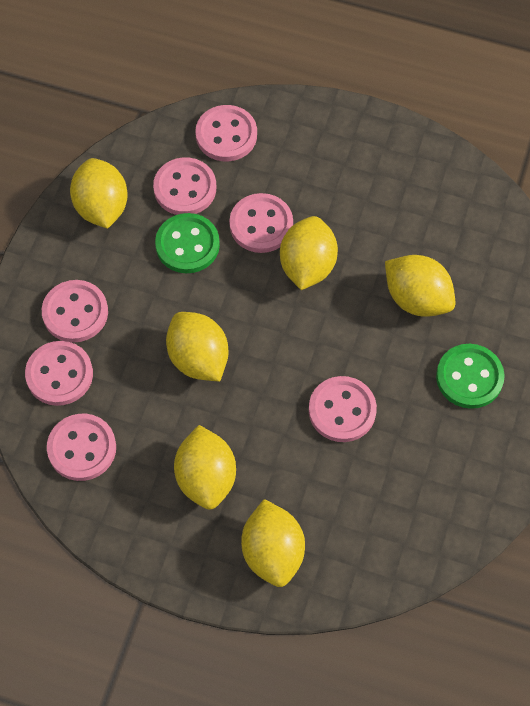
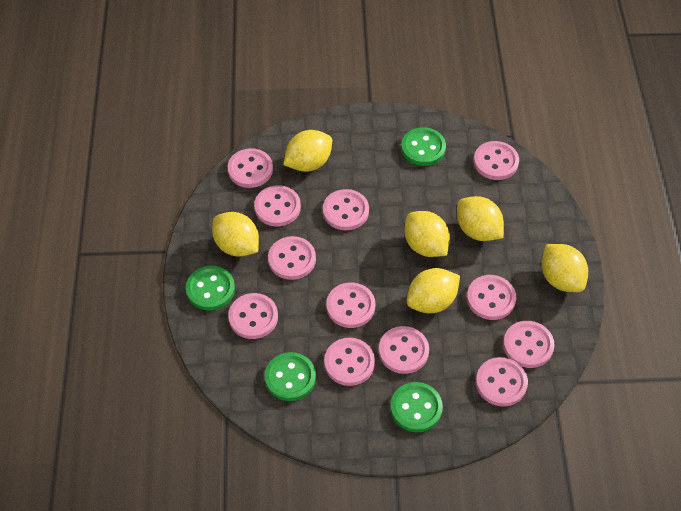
green button: [155,213,220,273] [436,344,505,409] = 2 -> [186,266,235,310] [265,352,316,401] [390,382,443,432] [401,127,446,166] = 4
pink button: [25,341,93,406] [42,280,108,343] [47,414,116,481] [153,157,216,215] [195,105,257,161] [229,193,293,253] [309,376,377,442] = 7 -> [228,148,273,188] [228,293,278,339] [254,185,301,226] [268,236,316,280] [323,189,369,230] [324,338,375,386] [326,282,375,328] [379,326,429,374] [467,275,516,320] [474,141,519,180] [476,357,528,407] [503,321,555,368] = 12

